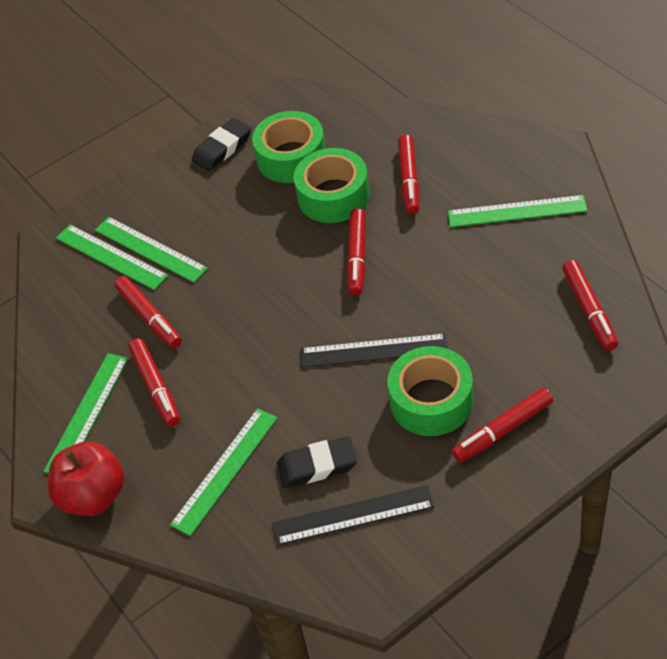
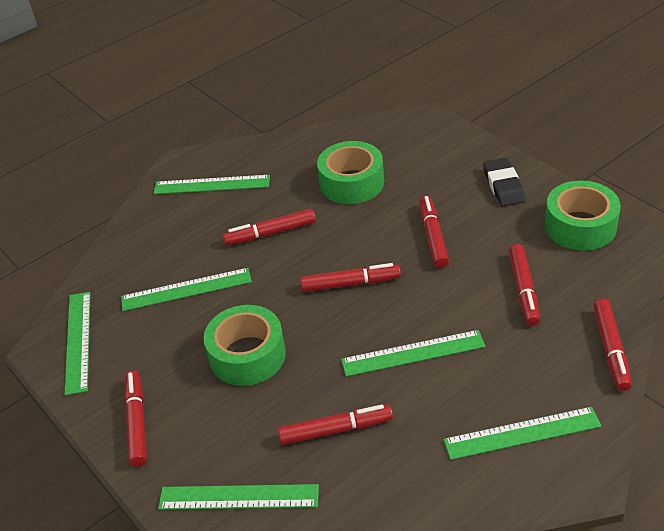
black eraser: [192,118,251,171] [277,436,357,488] = 2 -> [483,158,525,206] = 1
black ruler: [273,485,435,545] [301,333,448,368] = 2 -> none = 0
green ruler: [43,353,128,473] [56,225,168,290] [95,217,208,283] [170,408,277,536] [448,195,587,227] = 5 -> [65,292,91,396] [121,268,252,311] [154,175,270,194] [158,484,319,510] [341,330,486,377] [444,407,602,460] = 6
red apple: [48,442,125,516] = 1 -> none = 0
red marker: [114,276,182,349] [128,338,180,427] [347,209,366,296] [398,135,419,214] [452,388,553,462] [562,260,618,351] = 6 -> [124,370,147,467] [223,209,316,245] [278,404,393,445] [300,263,401,292] [419,196,449,268] [509,244,540,326] [593,299,632,391] = 7

